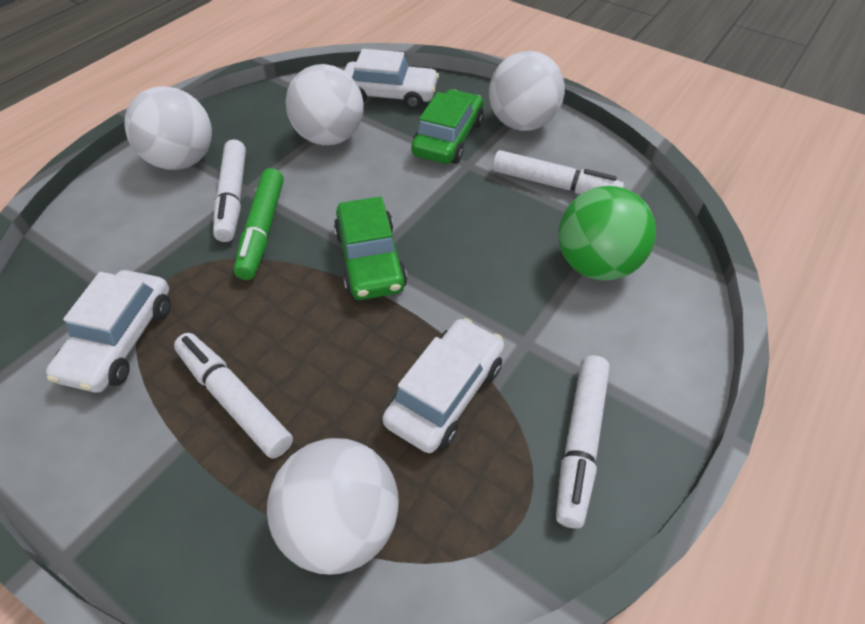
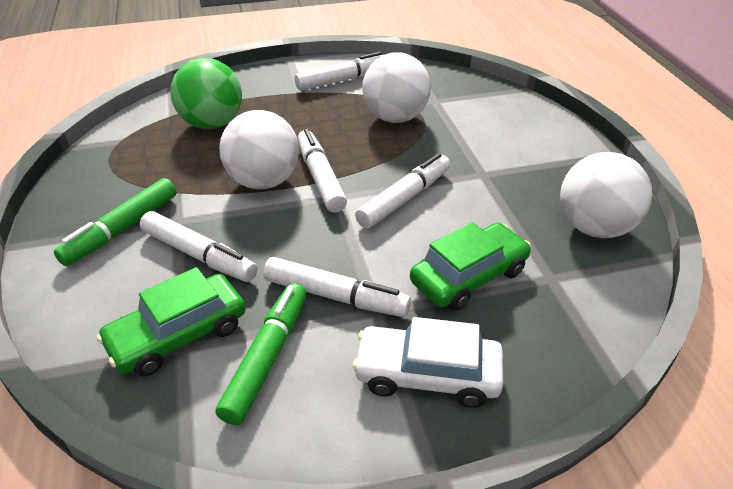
green marker: [234,168,284,280] = 1 -> [54,178,176,266] [215,283,307,425] = 2
white ball: [124,86,212,170] [267,438,399,575] [285,64,364,145] [489,51,565,131] = 4 -> [219,110,299,189] [362,52,431,123] [560,152,652,238] = 3
white car: [46,270,171,393] [344,49,439,109] [382,318,504,453] = 3 -> [352,317,503,408] = 1
white marker: [174,333,293,459] [213,139,246,242] [493,150,624,194] [556,355,610,529] = 4 -> [140,211,258,282] [263,257,411,317] [295,52,383,91] [297,129,347,213] [355,153,450,229] = 5

